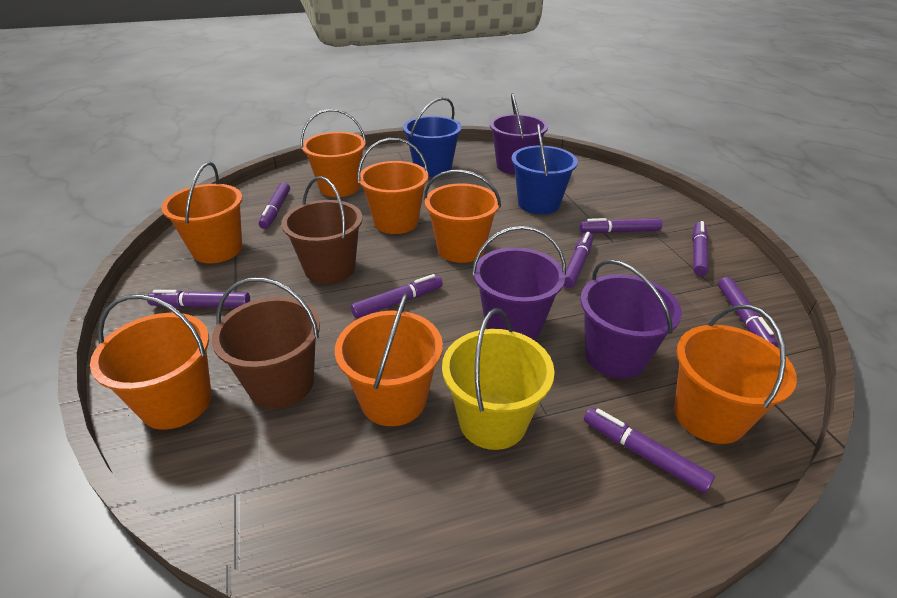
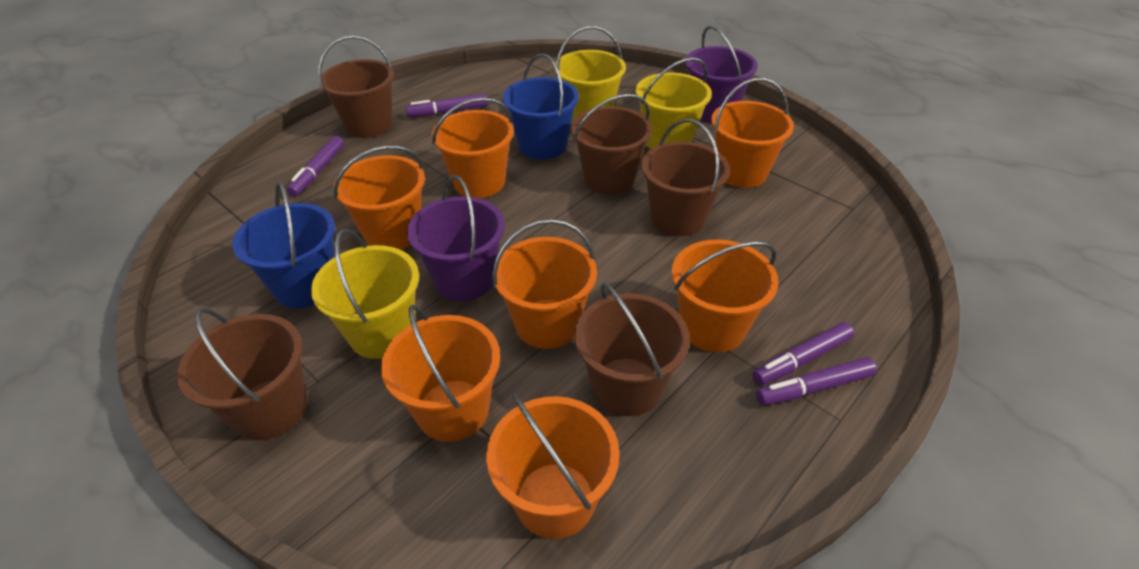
brown bucket: [212,277,320,409] [281,176,363,284] = 2 -> [177,308,307,440] [318,36,394,138] [571,94,652,194] [575,282,690,416] [641,119,730,236] = 5
purple bucket: [472,226,566,340] [490,93,548,174] [580,259,682,379] = 3 -> [407,175,505,301] [685,26,758,123] = 2
purple marker: [147,290,250,308] [259,182,290,229] [351,274,443,318] [564,232,593,288] [580,218,662,233] [584,407,715,493] [692,221,709,276] [718,277,778,347] = 8 -> [287,136,344,197] [406,94,488,117] [752,322,854,386] [756,357,877,405] = 4
yellow bucket: [442,308,555,450] = 1 -> [311,229,419,359] [554,26,626,122] [636,57,712,149] = 3

